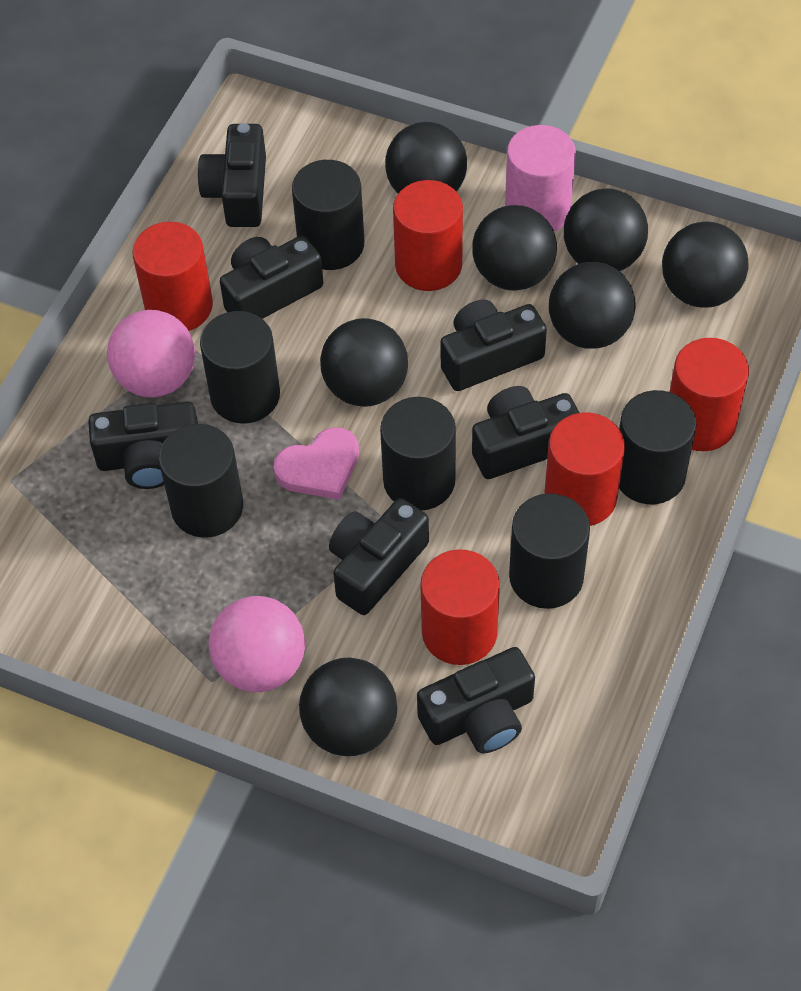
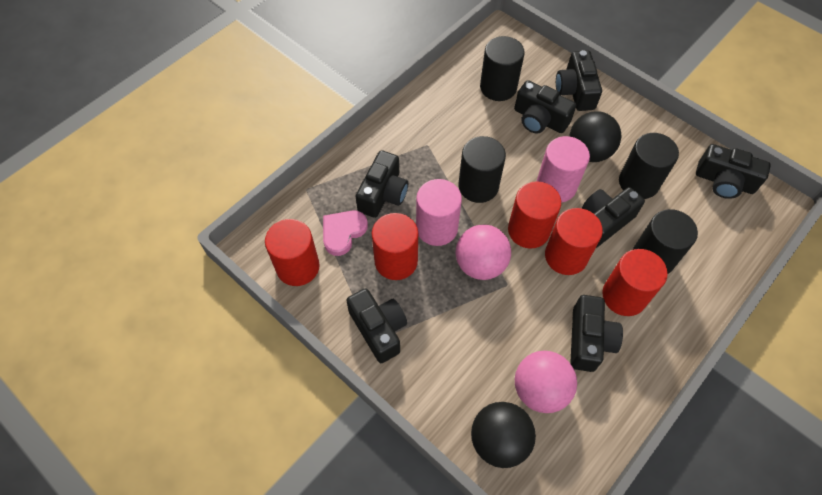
black ball: [299,657,397,756] [320,318,408,407] [385,122,467,194] [472,205,557,291] [549,262,636,349] [564,189,648,271] [662,222,749,308] = 7 -> [471,402,536,468] [569,111,621,162] = 2
black cylinder: [159,424,243,538] [200,311,280,423] [292,160,364,270] [380,397,456,511] [509,493,590,609] [619,390,697,504] = 6 -> [458,136,506,203] [480,36,525,101] [619,133,679,199] [633,209,698,274] = 4
pink cylinder: [505,125,576,232] = 1 -> [416,179,462,246] [537,136,590,203] = 2

